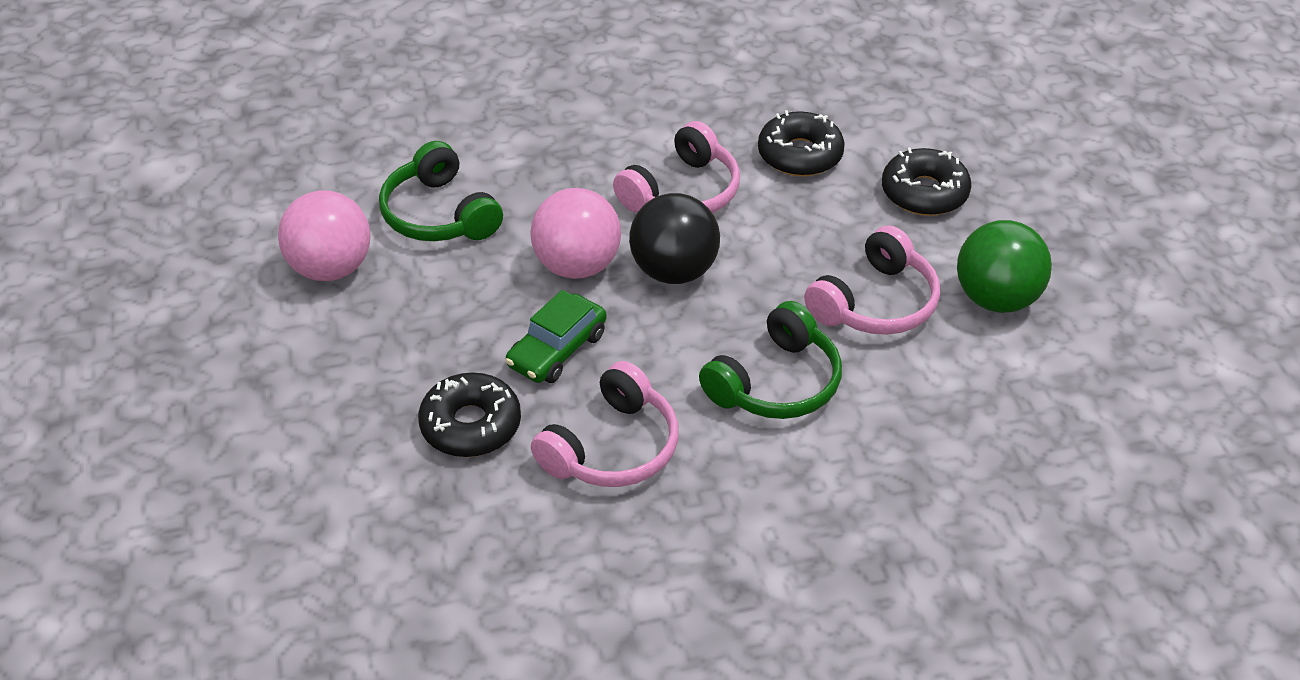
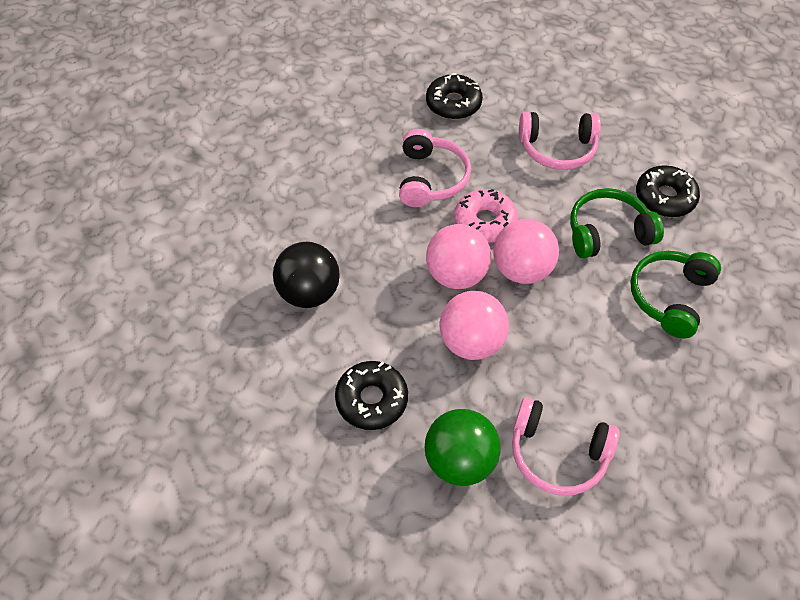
green car: [505,290,606,383] = 1 -> none = 0
pink ball: [278,191,371,281] [530,188,621,279] = 2 -> [426,224,491,289] [440,291,509,360] [494,219,559,284] = 3
pink donut: none = 0 -> [454,189,518,243] = 1

